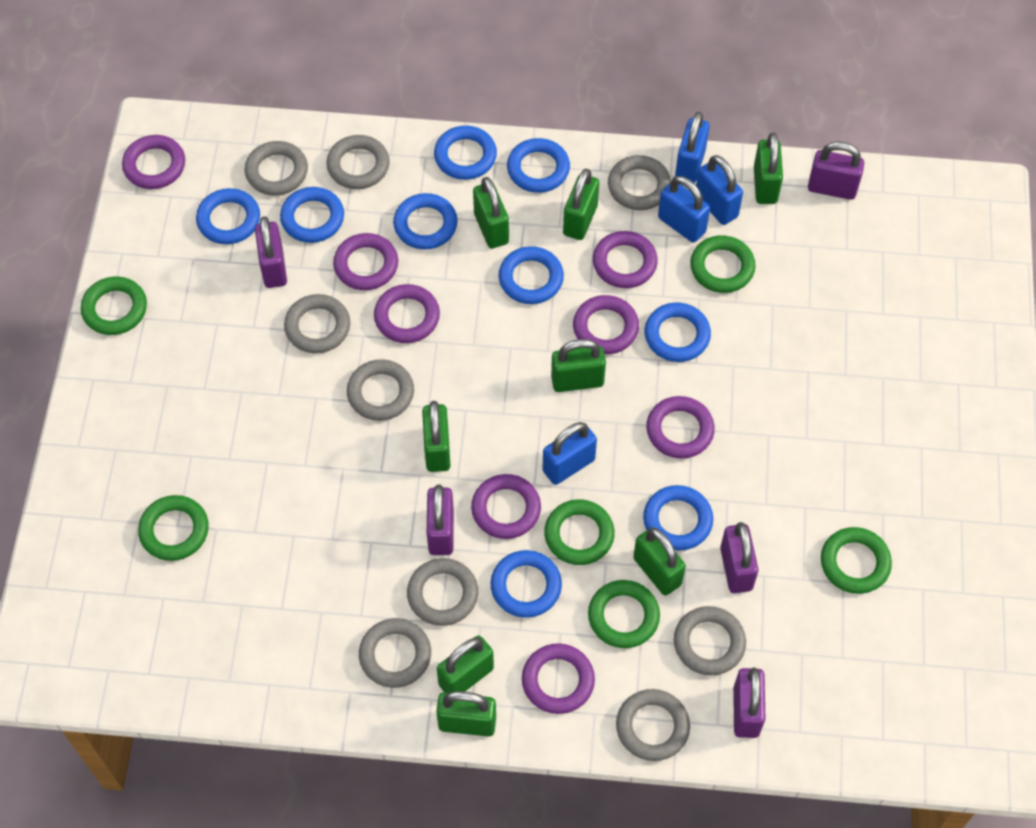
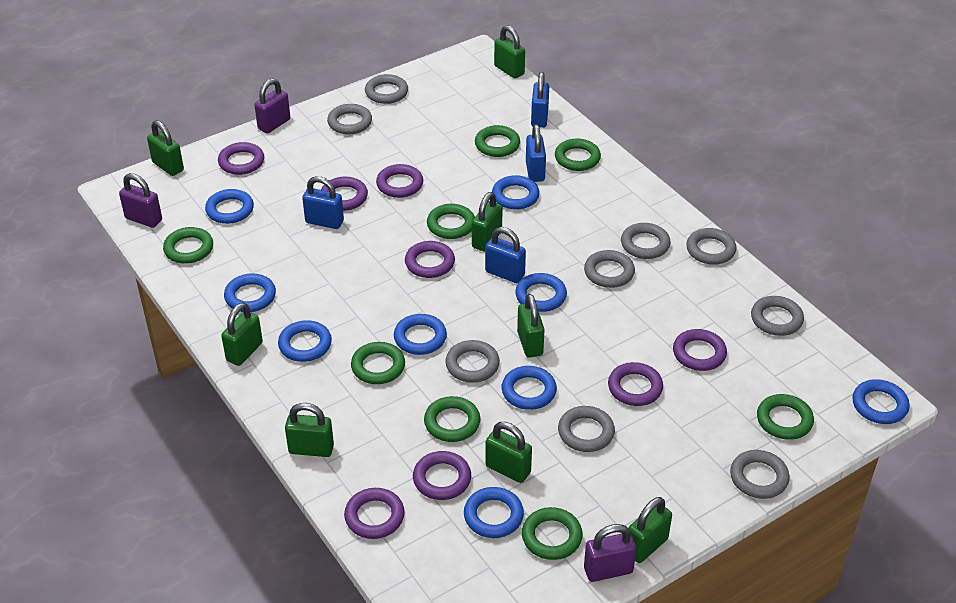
green ring: [81,277,147,335] [138,495,209,561] [544,499,615,565] [588,580,660,648] [690,236,756,293] [821,527,892,594] = 6 -> [163,227,213,264] [351,342,405,384] [424,396,480,442] [427,204,475,239] [475,125,520,157] [522,507,583,560] [555,139,601,171] [757,394,814,440] = 8
purple padlock: [255,216,287,288] [427,485,454,555] [720,522,758,593] [733,668,765,738] [808,141,864,200] = 5 -> [119,173,162,228] [254,79,290,134] [584,524,637,582] = 3

